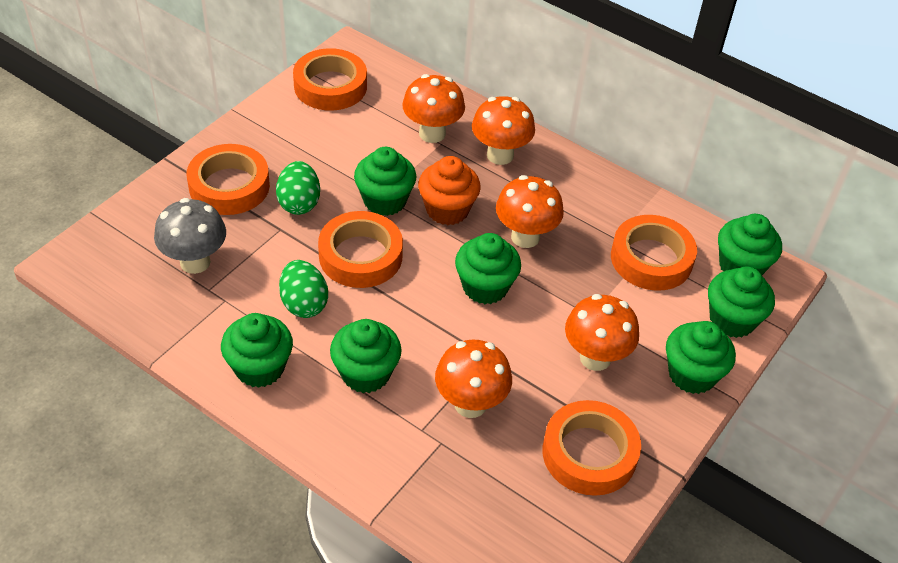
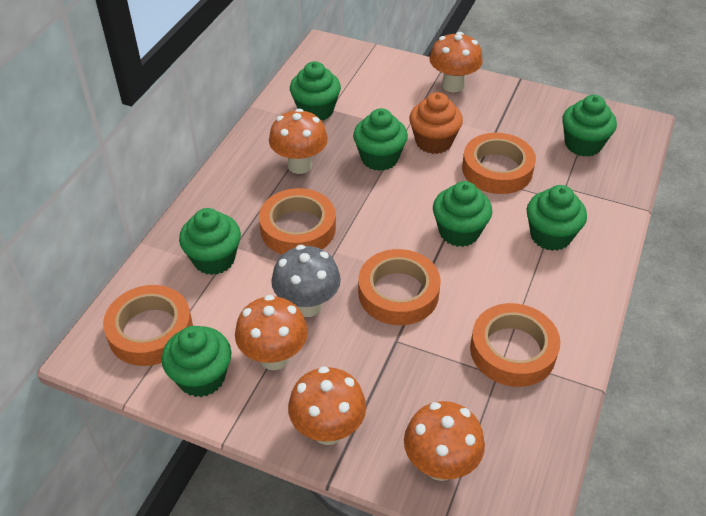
green egg: [276,161,320,215] [279,260,328,318] = 2 -> none = 0

